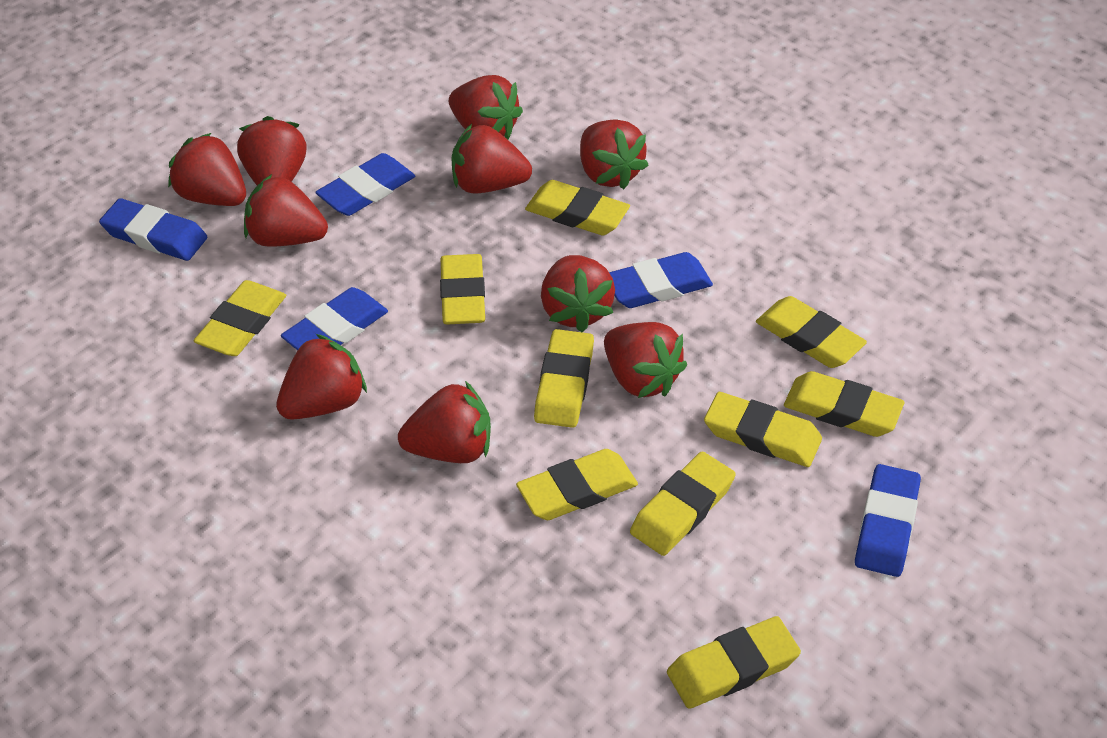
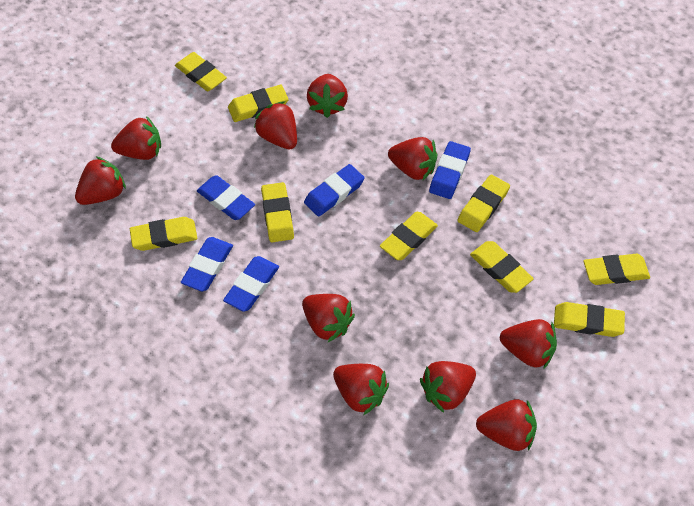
yellow eraser: [194,280,286,356] [440,254,485,325] [516,449,638,520] [525,180,630,235] [534,329,594,428] [630,452,736,556] [667,616,801,709] [704,392,822,467] [756,296,867,368] [784,371,904,437] = 10 -> [130,217,197,251] [175,52,227,91] [228,85,289,122] [261,182,294,242] [380,212,438,260] [457,175,510,232] [470,241,534,293] [554,302,625,337] [583,254,650,285] = 9

